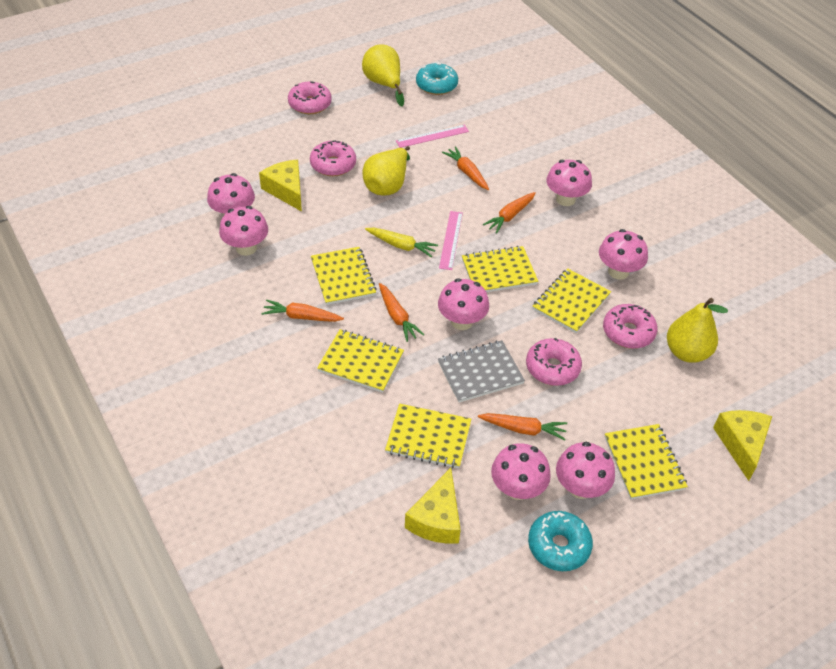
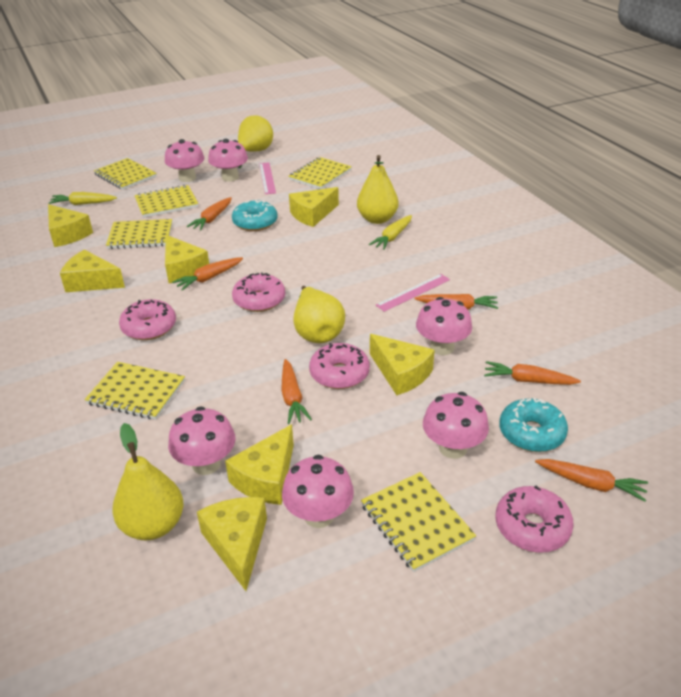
grey notebook: [438,340,525,402] = 1 -> none = 0
orange carrot: [262,300,344,322] [379,283,425,342] [442,146,489,190] [478,413,567,440] [483,192,536,233] = 5 -> [172,257,243,291] [187,197,232,230] [281,359,312,424] [415,294,498,310] [484,361,581,385] [535,459,648,502] = 6
pink mushroom: [207,173,255,215] [219,206,268,256] [438,278,489,330] [491,443,551,500] [546,160,592,206] [556,442,615,499] [599,229,648,280] = 7 -> [165,139,205,182] [168,406,235,475] [208,139,248,182] [282,455,354,528] [416,297,472,355] [423,392,489,459] = 6
yellow carrot: [365,228,438,257] = 1 -> [49,192,117,205] [369,215,412,250] = 2
yellow cheese: [259,160,302,212] [405,468,461,544] [713,410,772,481] = 3 -> [48,204,93,247] [60,250,125,292] [165,235,209,283] [197,497,267,591] [225,424,294,505] [289,187,339,227] [370,334,435,395] = 7
yellow pear: [362,45,404,106] [363,146,410,196] [667,298,728,363] = 3 -> [112,423,184,540] [238,115,273,168] [293,286,345,343] [357,155,398,224] = 4

